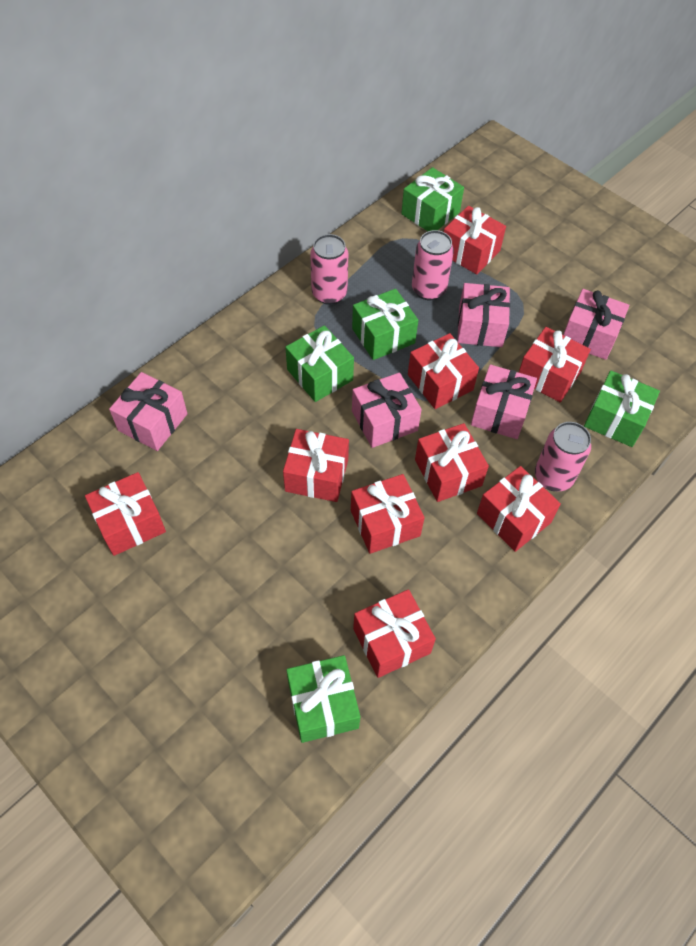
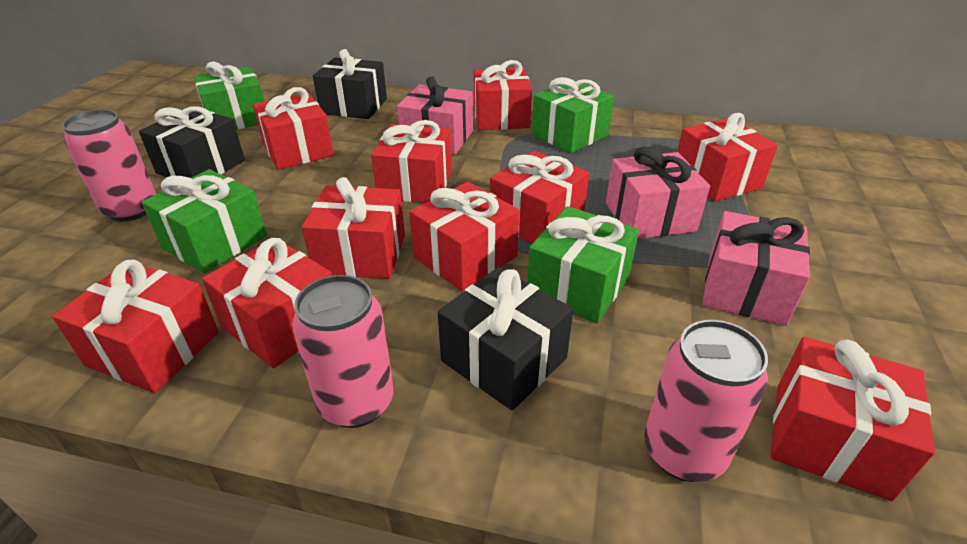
black gift: none = 0 -> [139,106,245,178] [313,49,387,119] [438,267,574,410] = 3
green gift: [285,325,354,402] [286,655,360,743] [352,289,418,360] [401,167,464,231] [584,371,660,447] = 5 -> [141,169,267,273] [194,62,264,129] [527,206,639,323] [532,77,614,153] = 4
pink gift: [109,372,187,451] [352,373,422,448] [457,283,510,347] [471,364,537,439] [563,289,629,360] = 5 -> [397,76,473,155] [606,146,710,239] [703,211,810,326] = 3
red gift: [85,472,166,556] [283,429,349,502] [351,474,425,554] [353,589,436,678] [408,333,479,409] [415,423,489,502] [444,206,506,274] [477,466,561,552] [519,327,591,402] = 9 -> [52,260,219,393] [202,238,332,368] [253,87,334,170] [302,177,405,279] [371,120,452,203] [409,182,520,291] [474,60,532,130] [490,151,590,243] [677,113,778,201] [770,336,935,501] = 10

